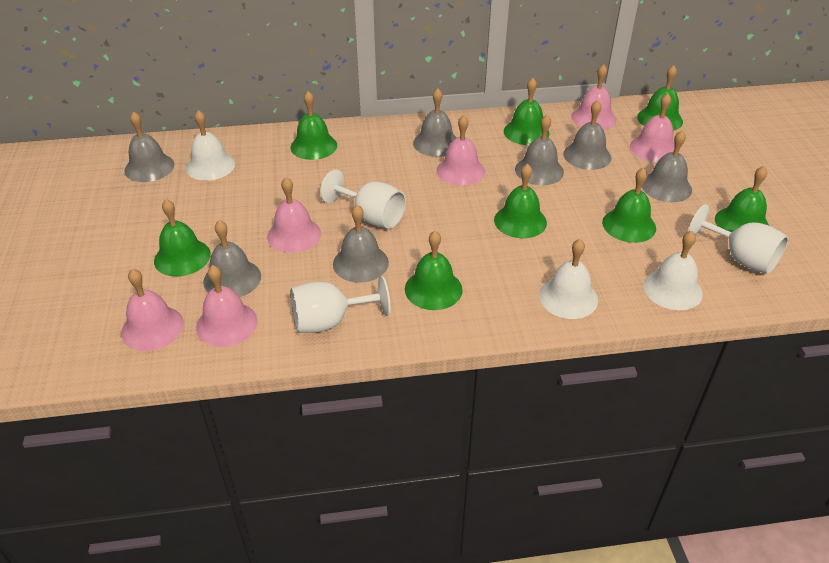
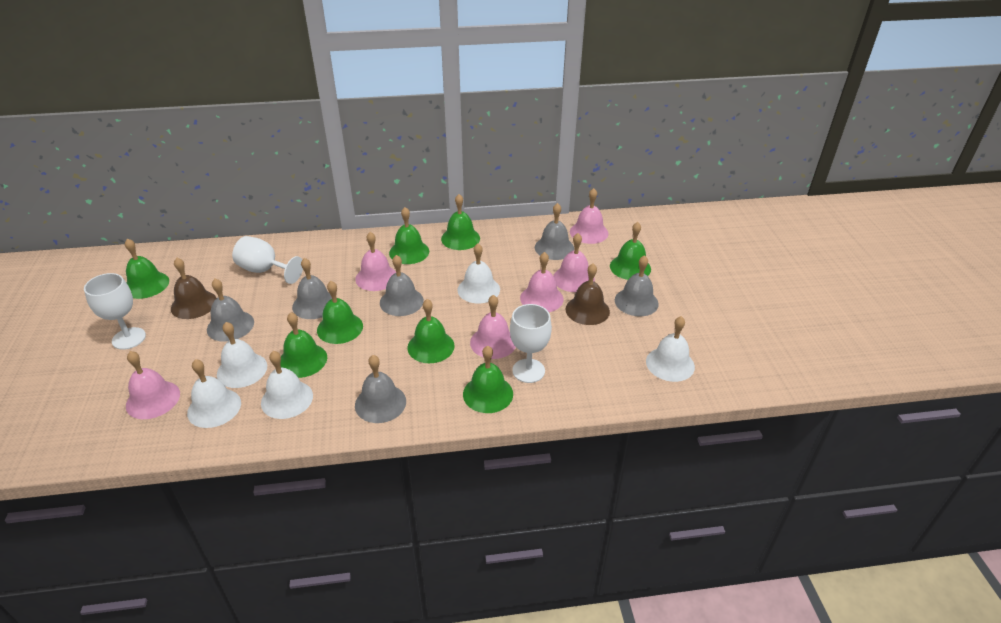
brown bell: none = 0 -> [171,258,216,319] [566,264,610,325] = 2
grey bell: [125,111,174,182] [203,220,261,297] [333,205,389,283] [413,88,457,157] [515,115,564,185] [563,100,611,170] [642,130,692,202] = 7 -> [207,279,254,342] [292,258,332,319] [355,355,406,423] [380,255,424,316] [535,203,574,260] [615,255,659,316] = 6
white bell: [186,110,235,181] [539,239,598,319] [643,231,703,310] = 3 -> [187,359,241,428] [217,322,267,388] [261,351,313,419] [457,243,500,304] [646,316,695,382] = 5

